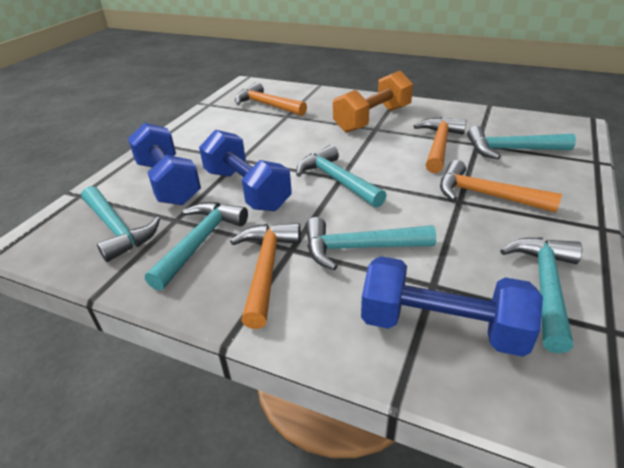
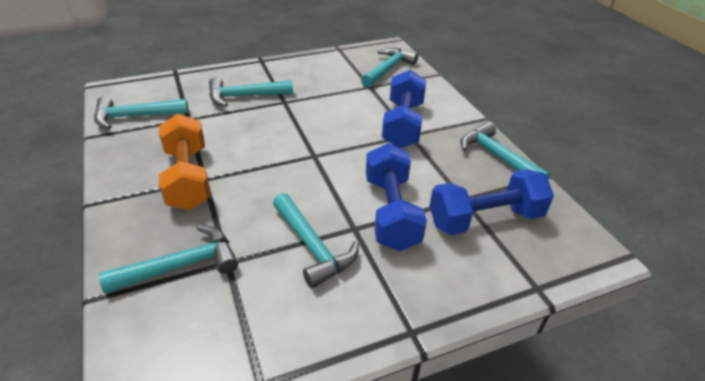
orange hammer: [230,223,301,329] [235,82,307,116] [414,117,467,173] [440,160,562,213] = 4 -> none = 0

